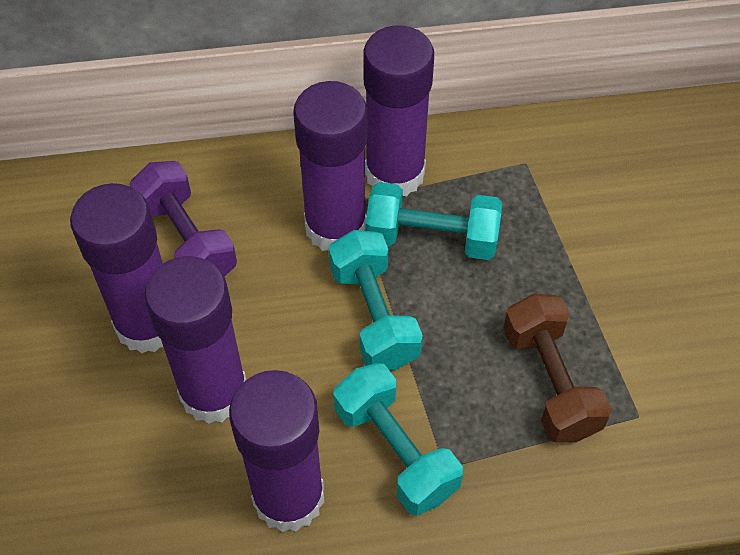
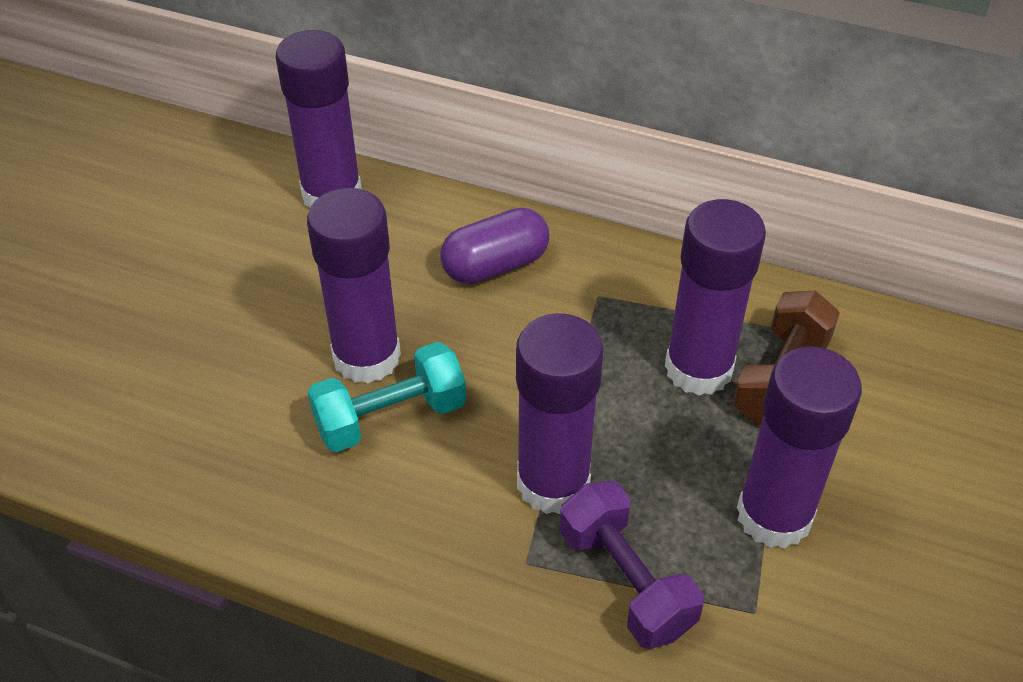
purple capsule: none = 0 -> [440,207,549,284] = 1
turquoise dumbbell: [328,230,423,370] [333,363,463,515] [365,182,502,260] = 3 -> [308,342,466,452] = 1

